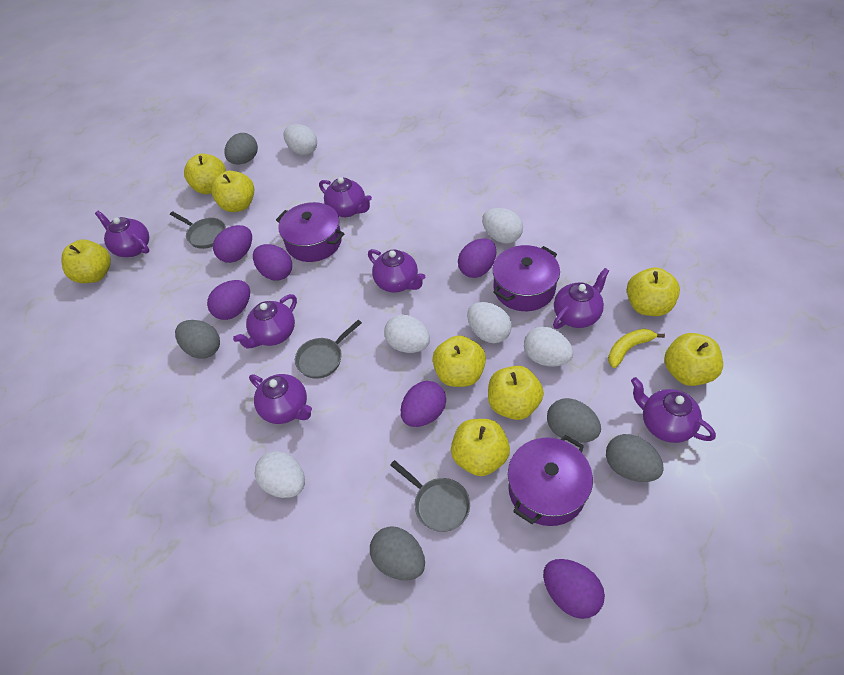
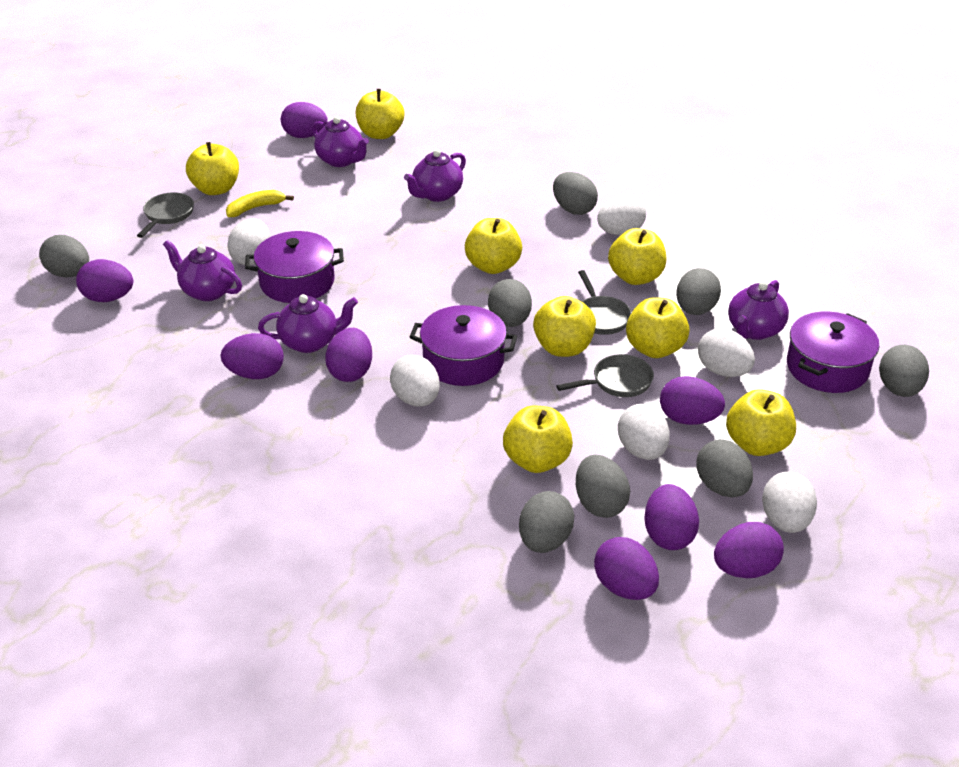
grey egg: [175,320,220,359] [224,133,258,165] [370,526,425,581] [547,398,601,443] [606,434,664,482] = 5 -> [39,235,89,277] [488,279,532,327] [519,491,574,553] [553,172,598,215] [576,455,630,518] [676,268,721,315] [696,439,753,497] [879,345,929,397] = 8
purple egg: [207,280,250,320] [213,225,252,263] [253,244,292,281] [401,381,446,427] [458,238,496,278] [543,559,605,619] = 6 -> [76,259,133,302] [220,333,284,379] [281,102,328,138] [325,328,372,382] [594,537,659,600] [644,484,699,550] [660,376,725,425] [714,522,784,578] = 8
purple teapot: [95,211,149,257] [233,294,297,348] [249,374,312,424] [319,177,372,217] [368,249,425,293] [553,268,609,329] [631,377,716,443] = 7 -> [163,240,242,301] [258,294,358,353] [312,116,369,167] [404,149,466,202] [728,280,789,340] = 5

